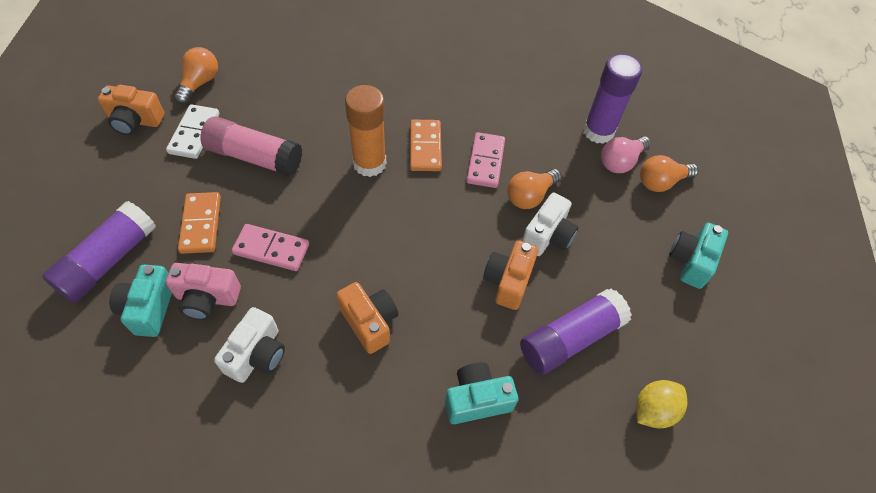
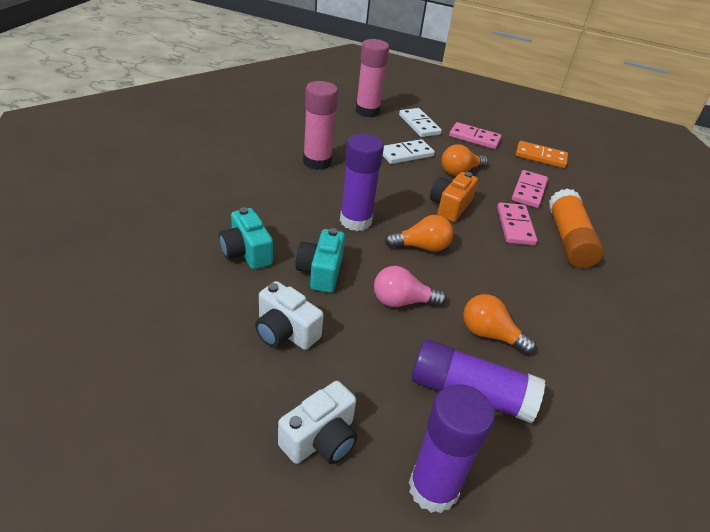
orange camera: [98,85,165,135] [336,282,398,354] [483,240,538,310] = 3 -> [430,172,478,222] = 1
orange domino: [178,192,221,254] [410,120,442,171] = 2 -> [516,141,568,168] = 1
pink camera: [166,263,241,320] = 1 -> none = 0
pink domino: [232,224,309,271] [467,132,505,188] = 2 -> [449,122,502,149] [497,202,537,245] [512,170,548,208] = 3
pink glue stick: [200,117,302,177] = 1 -> [303,81,338,170] [356,39,389,118] = 2
turquoise camera: [109,265,172,337] [445,362,518,424] [669,223,728,289] = 3 -> [219,207,273,269] [295,228,345,293] = 2
white domino: [166,104,219,159] = 1 -> [383,139,435,164] [399,108,442,137] = 2
yellow lemon: [636,380,687,428] = 1 -> none = 0

